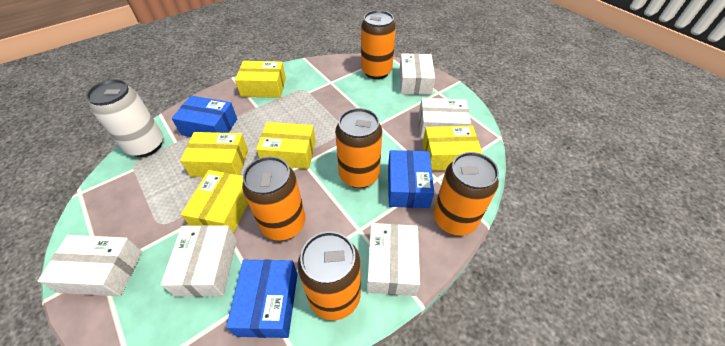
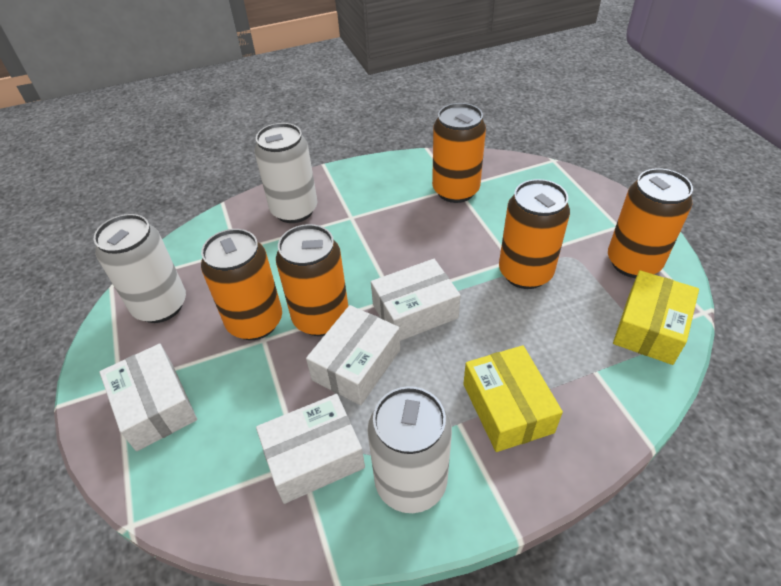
blue box: [172,96,237,137] [226,260,298,338] [388,150,434,208] = 3 -> none = 0
white box: [38,235,142,296] [161,225,237,297] [367,223,420,296] [399,53,435,95] [419,98,471,138] = 5 -> [99,344,197,451] [256,394,365,504] [306,305,400,405] [371,259,461,341] = 4
white can: [86,79,163,157] = 1 -> [94,214,186,323] [254,123,317,223] [367,386,452,513] = 3
yellow box: [180,132,248,177] [181,170,248,234] [235,61,286,98] [256,122,316,169] [422,125,482,171] = 5 -> [463,345,563,452] [613,270,699,365] = 2

